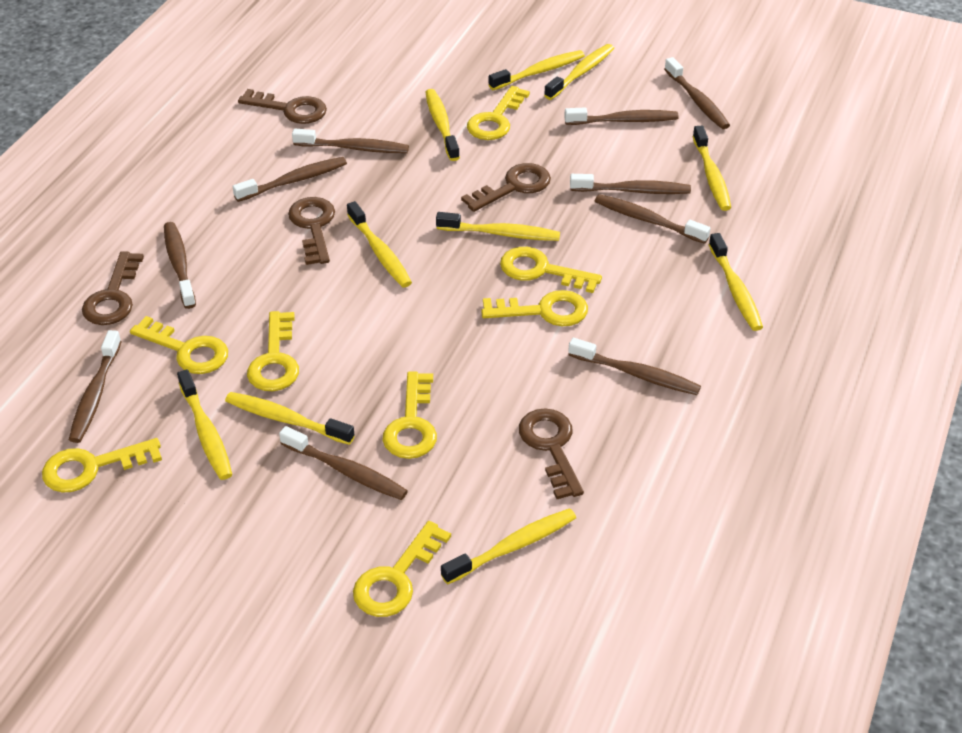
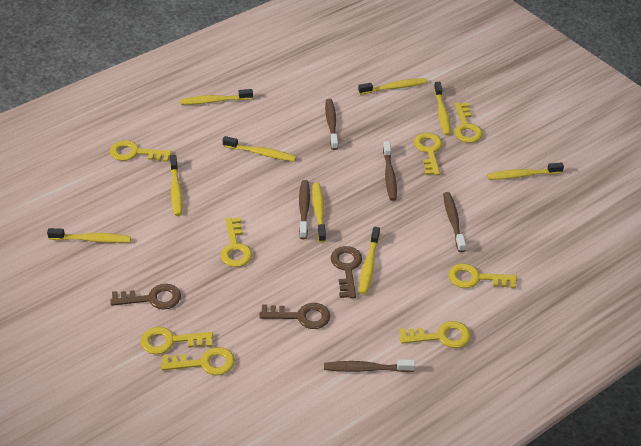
brown key: [82,251,144,325] [238,89,327,124] [288,197,335,265] [461,163,551,212] [519,408,584,499] = 5 -> [110,284,181,309] [259,303,330,329] [331,246,362,298] = 3
brown toothbrush: [69,330,122,443] [164,222,196,309] [232,157,347,202] [279,426,408,500] [292,129,409,153] [564,107,679,125] [568,338,701,395] [570,174,691,194] [595,194,711,244] [664,57,730,129] = 10 -> [299,180,310,239] [324,359,415,372] [325,99,338,150] [383,141,397,201] [443,192,466,252] = 5
yellow toothbrush: [177,369,232,480] [225,392,355,445] [347,201,412,288] [425,89,460,161] [436,212,560,241] [441,508,576,585] [488,50,585,90] [544,44,614,100] [692,126,731,211] [708,233,763,331] = 10 -> [47,228,131,243] [170,155,183,216] [180,89,253,105] [223,136,296,162] [312,183,326,242] [358,78,427,95] [359,227,380,294] [434,82,451,135] [487,162,564,180] = 9

